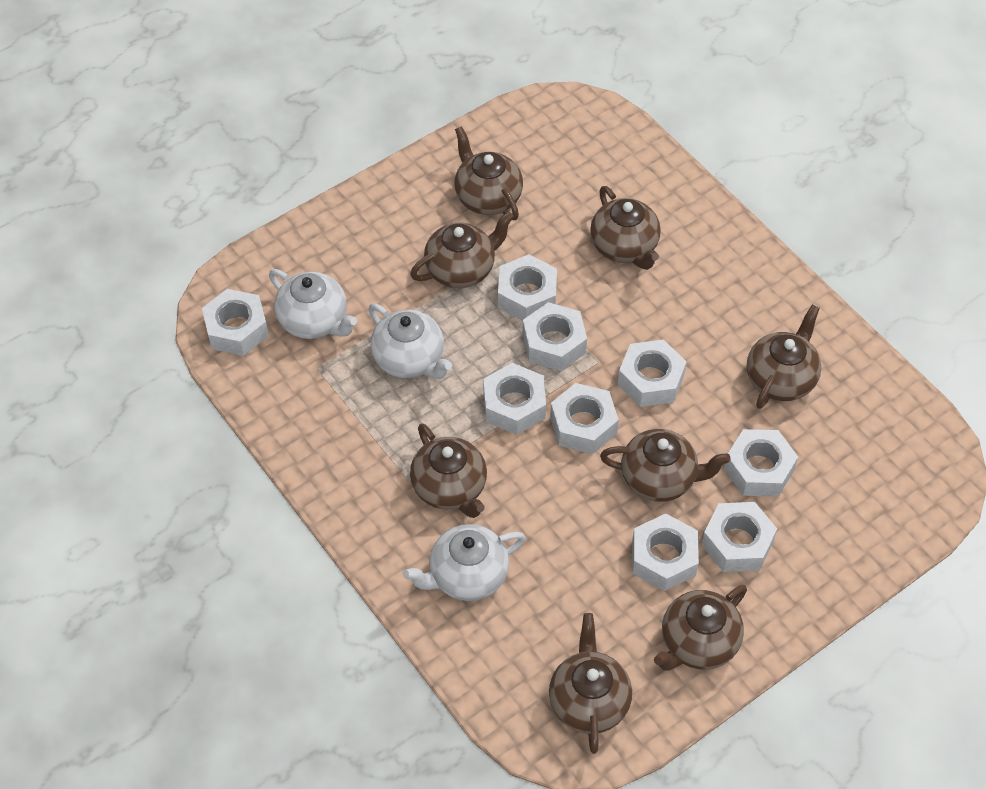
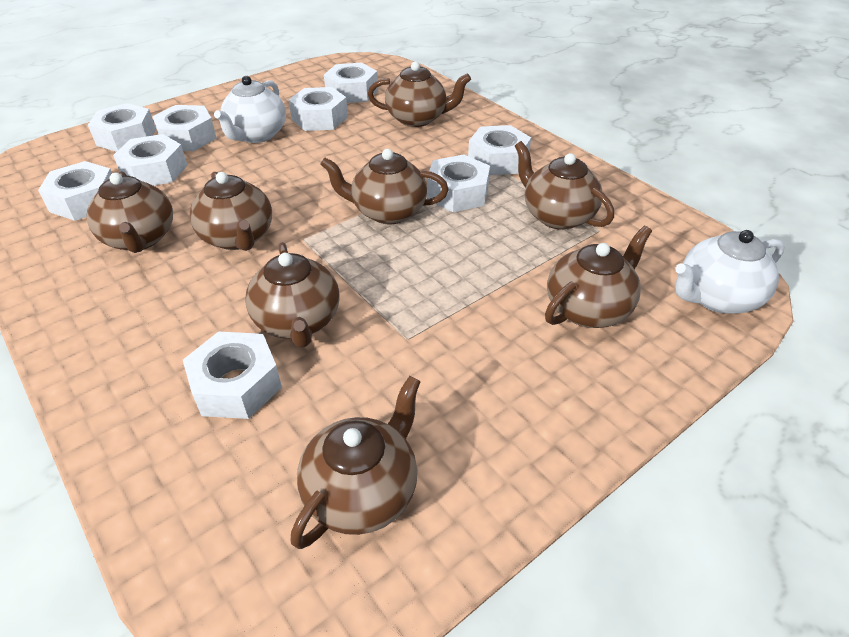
white teapot: [269,269,357,339] [368,304,452,379] [403,524,526,601] = 3 -> [214,76,286,143] [675,230,785,314] = 2

